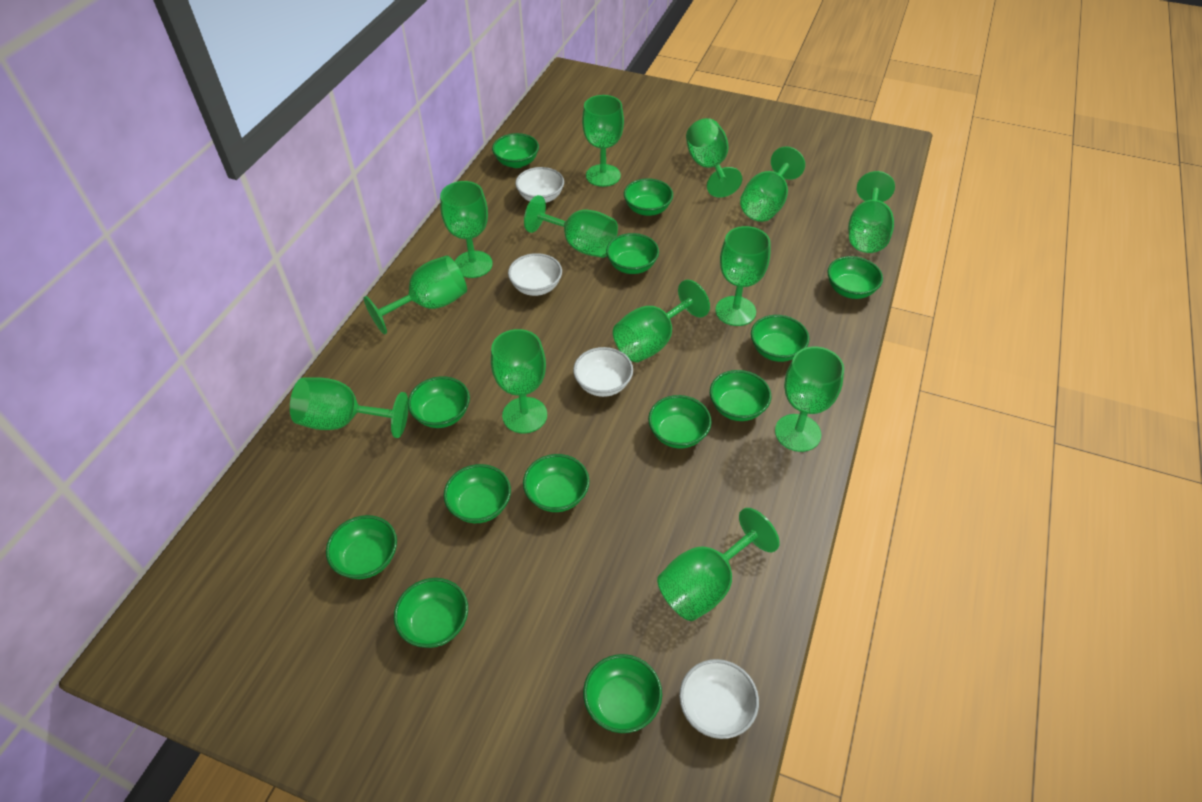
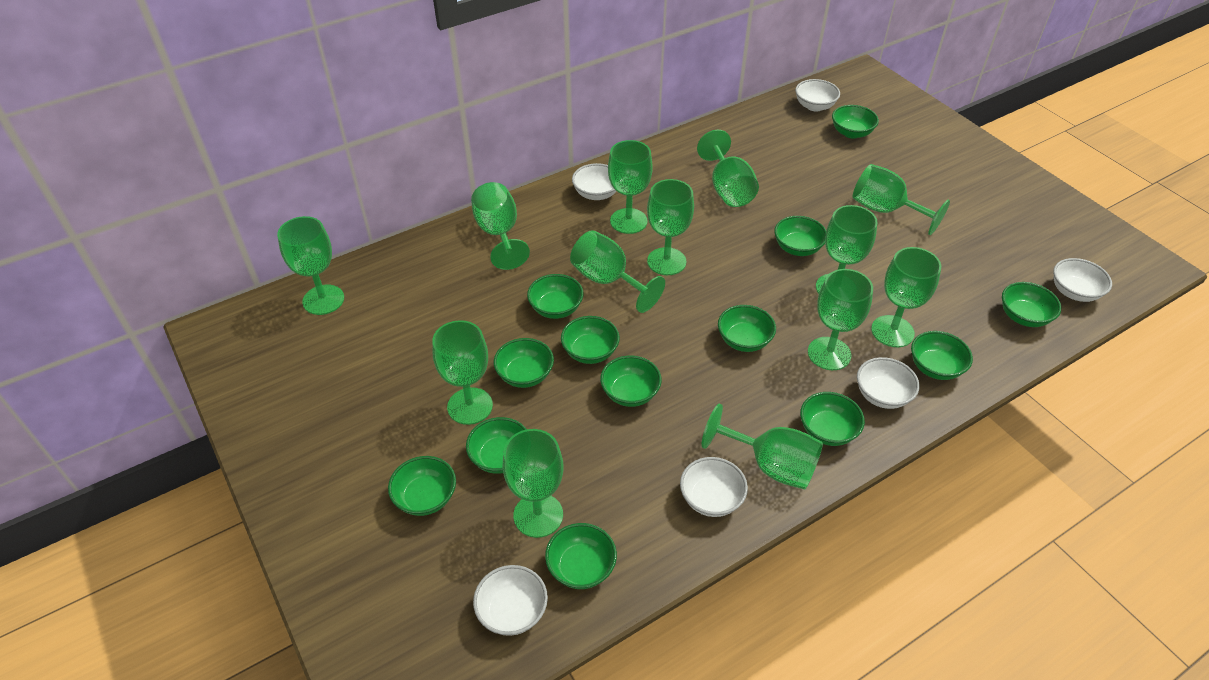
white bowl: [508,253,562,296] [515,167,564,203] [573,347,633,397] [679,659,759,739] = 4 -> [473,565,548,636] [572,163,616,200] [680,457,748,517] [795,79,840,111] [857,357,919,409] [1053,258,1112,302] = 6

